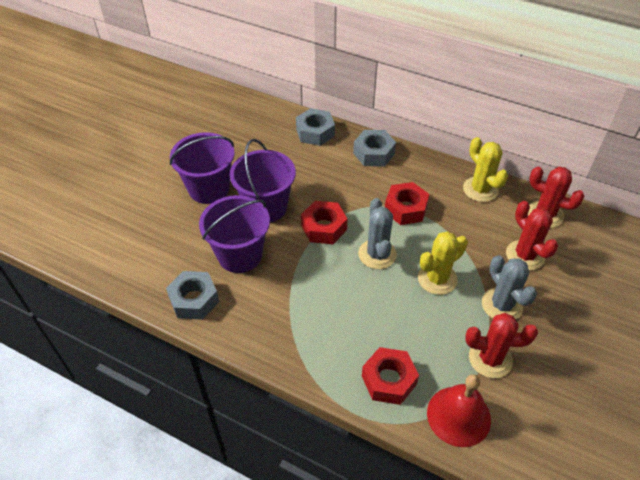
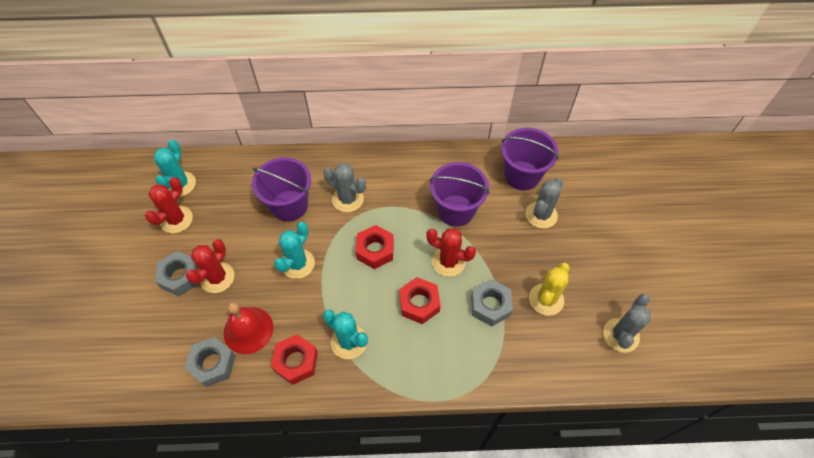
grey cactus: [358,198,397,269] [482,255,537,320] = 2 -> [323,163,366,212] [525,178,563,228] [603,294,651,353] = 3
turquoise cactus: none = 0 -> [154,140,196,197] [274,222,315,279] [323,309,368,359] = 3
yellow cactus: [418,231,468,295] [463,137,508,202] = 2 -> [529,263,570,316] = 1

